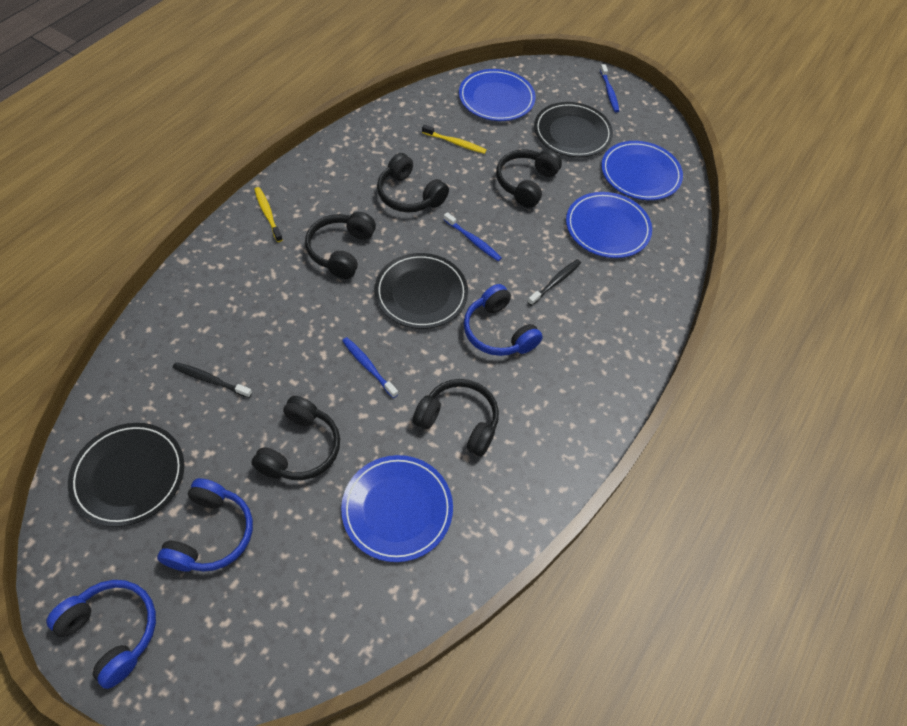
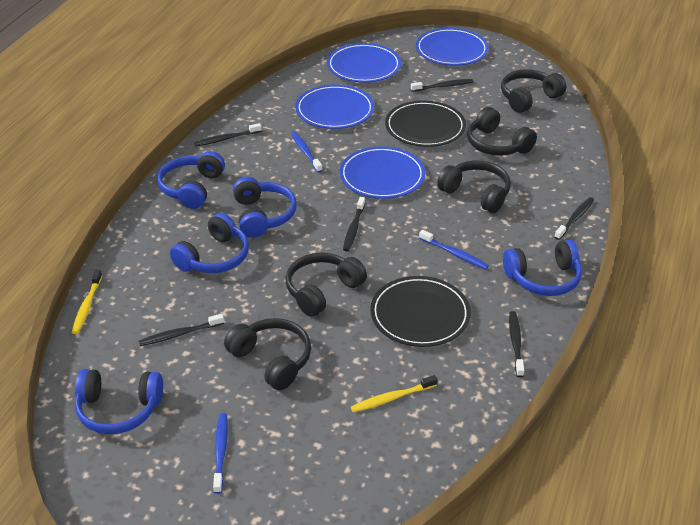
black plate: [68,423,184,527] [375,253,468,329] [534,102,613,157] = 3 -> [370,276,471,347] [385,101,466,147] = 2
black toothbrush: [173,362,252,398] [528,259,581,306] = 2 -> [139,314,224,346] [194,123,262,147] [343,197,365,252] [411,79,473,92] [509,311,524,377] [554,197,594,240] = 6
blue headphones: [46,580,156,689] [157,478,253,572] [464,284,543,356] = 3 -> [75,369,163,434] [158,151,225,209] [170,213,249,273] [233,177,297,238] [503,240,582,296] = 5

